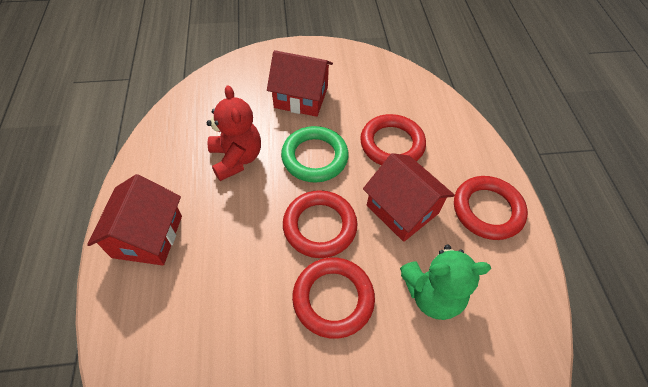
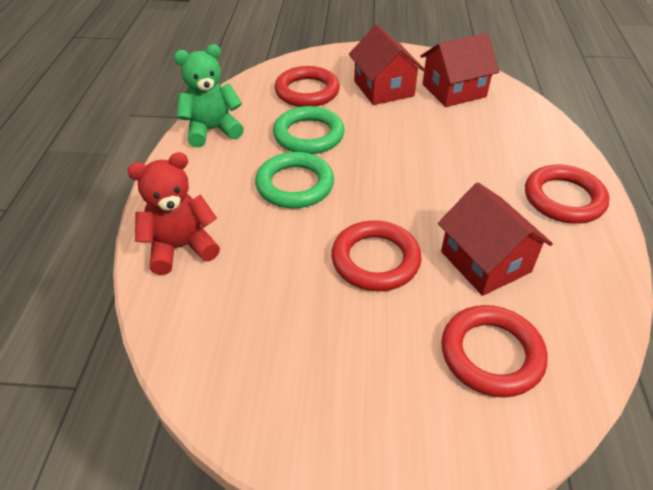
green ring: [281,126,349,183] = 1 -> [255,152,334,208] [273,106,345,154] = 2

